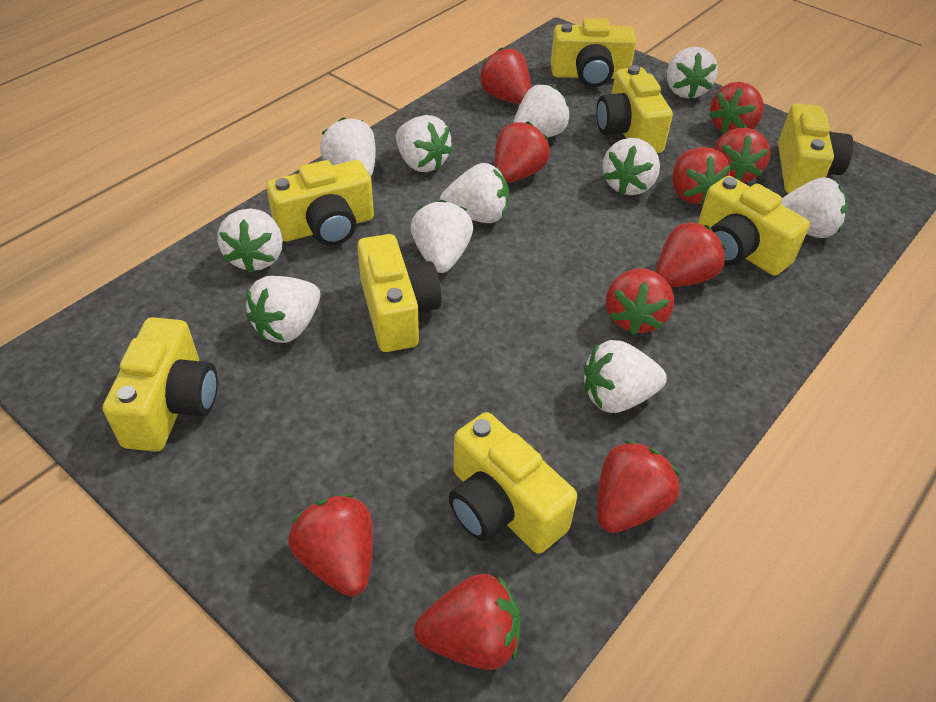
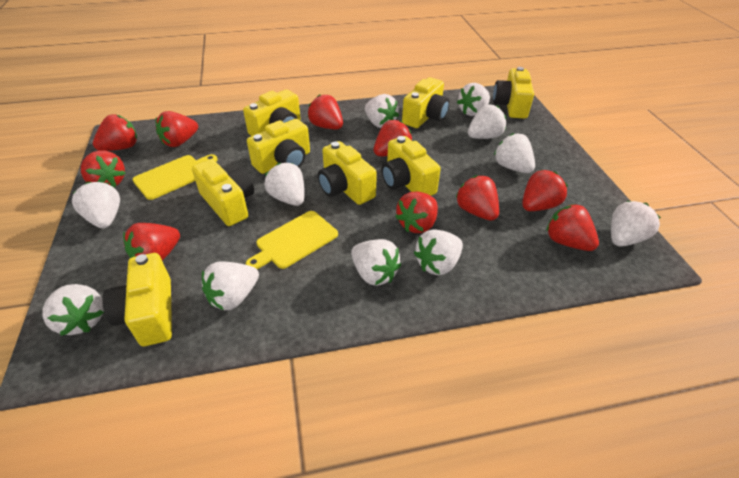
yellow cutting board: none = 0 -> [132,154,218,200] [246,211,338,269] = 2

